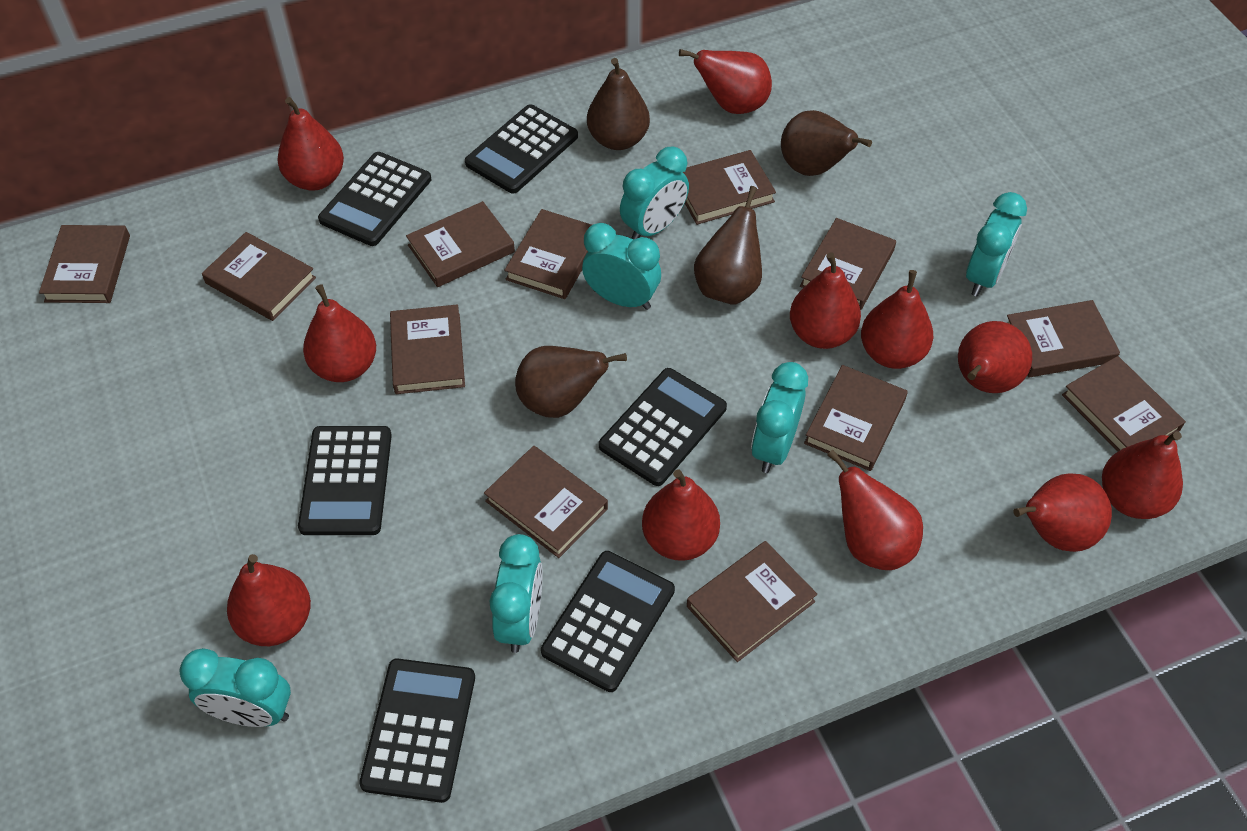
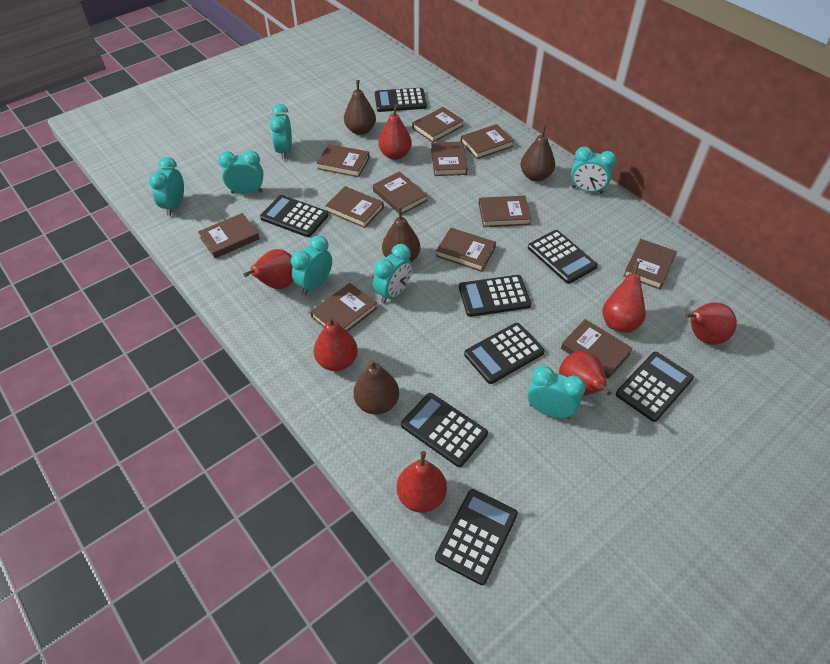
black calculator: [298,426,392,535] [318,152,431,246] [359,658,475,803] [465,104,578,194] [541,551,675,692] [599,368,727,486] = 6 -> [260,195,329,237] [375,88,427,112] [401,393,488,467] [435,489,518,585] [459,275,532,317] [464,323,545,384] [528,230,598,284] [616,352,694,422] = 8
red pear: [227,554,311,646] [277,97,344,191] [303,284,376,382] [642,469,720,561] [679,49,772,114] [790,252,861,349] [827,449,923,570] [861,270,933,369] [958,321,1032,393] [1013,473,1112,552] [1102,431,1183,519] = 11 -> [243,249,293,289] [314,316,358,371] [378,104,412,160] [397,451,447,513] [559,351,612,396] [602,261,646,333] [684,302,737,345] = 7
turquoise clock: [179,648,291,727] [490,534,543,653] [582,223,661,310] [620,147,689,239] [751,362,808,473] [966,192,1027,296] = 6 -> [149,157,184,216] [218,150,263,194] [270,104,292,159] [291,235,332,295] [373,244,413,303] [527,366,586,419] [571,147,616,194] = 7

